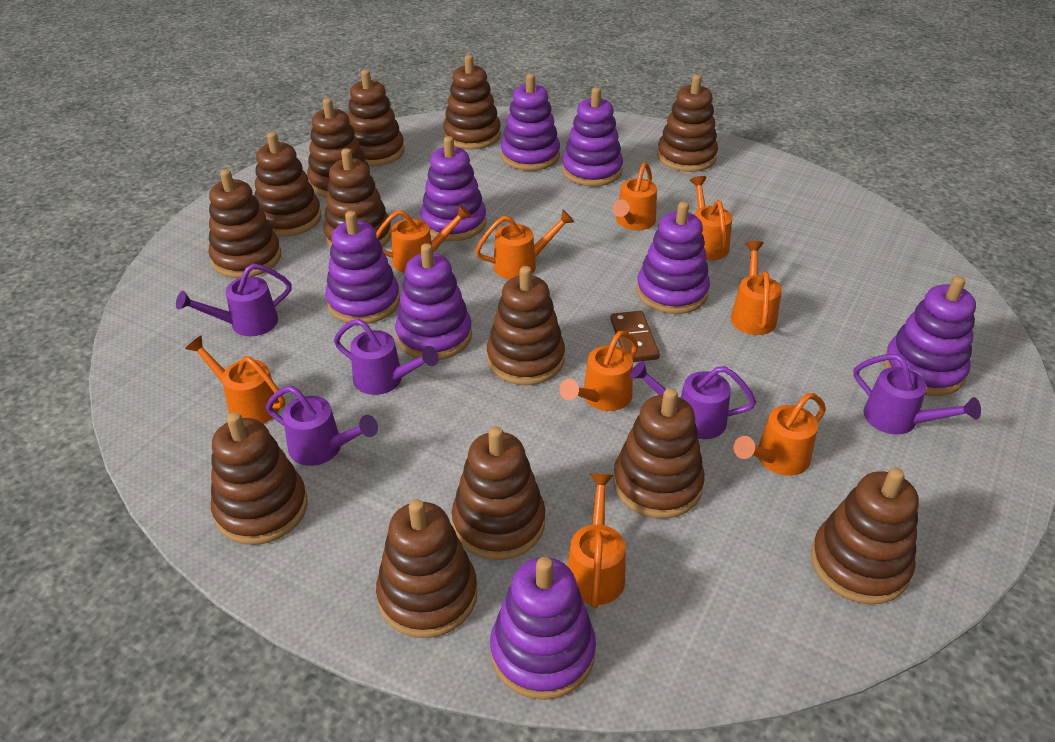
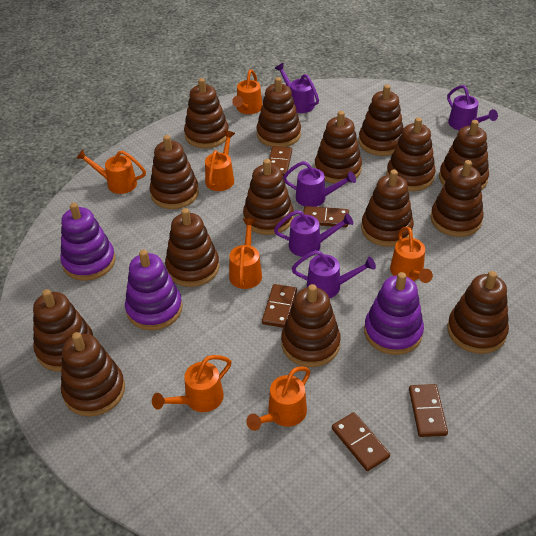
brown domino: [610,311,660,362] = 1 -> [262,284,297,328] [269,146,292,176] [303,206,349,227] [332,412,390,471] [409,384,448,437] = 5
brown stacking toy: [209,169,281,278] [211,412,307,545] [254,132,322,237] [307,98,370,198] [323,148,391,248] [348,70,404,167] [376,499,478,638] [443,55,501,150] [452,426,545,560] [487,266,565,385] [613,388,705,519] [657,75,718,172] [811,468,919,605] = 13 -> [33,289,93,372] [61,332,125,417] [150,135,199,209] [165,208,219,287] [184,78,229,148] [243,159,294,235] [257,77,301,147] [281,284,341,367] [315,111,362,184] [359,85,403,156] [361,170,414,247] [386,117,436,191] [430,160,484,237] [439,120,489,190] [447,271,509,354] = 15
orange watering can: [185,335,285,424] [376,205,472,273] [475,210,574,279] [559,331,638,411] [567,473,626,609] [612,162,657,230] [690,176,732,260] [731,241,782,335] [734,393,826,476] = 9 -> [76,149,146,194] [152,355,232,412] [205,131,235,191] [229,218,262,289] [232,69,262,114] [246,366,311,431] [390,227,433,283] = 7
purple stacking toy: [325,211,400,324] [395,243,472,360] [420,136,486,241] [490,557,596,700] [501,73,560,171] [562,87,623,186] [636,201,710,314] [884,276,976,396] = 8 -> [60,203,116,281] [125,250,182,330] [364,272,424,355] = 3

